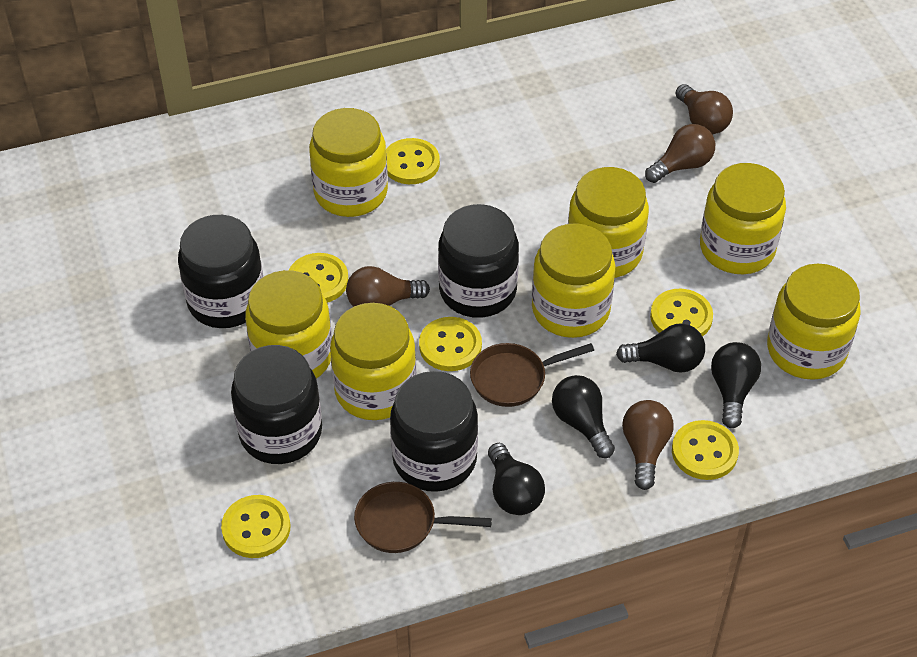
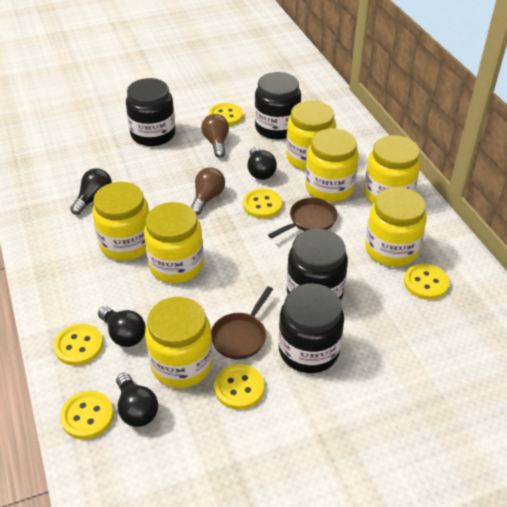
brown light bulb: [346,266,430,307] [622,400,673,490] [645,124,715,183] [675,84,733,134] = 4 -> [191,167,225,215] [201,114,229,158] = 2

